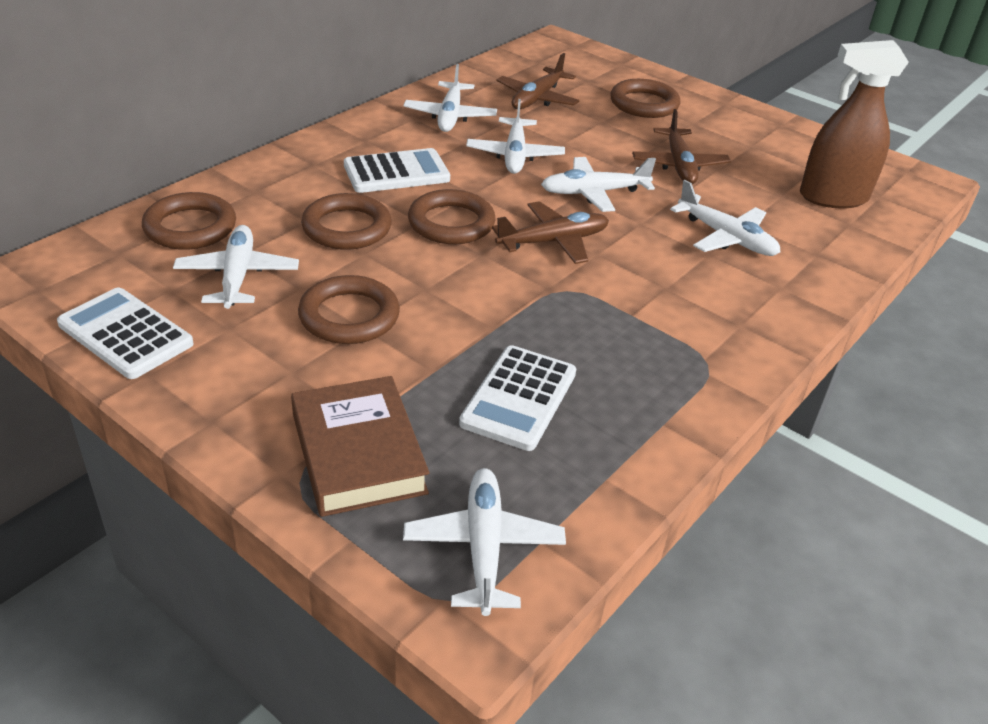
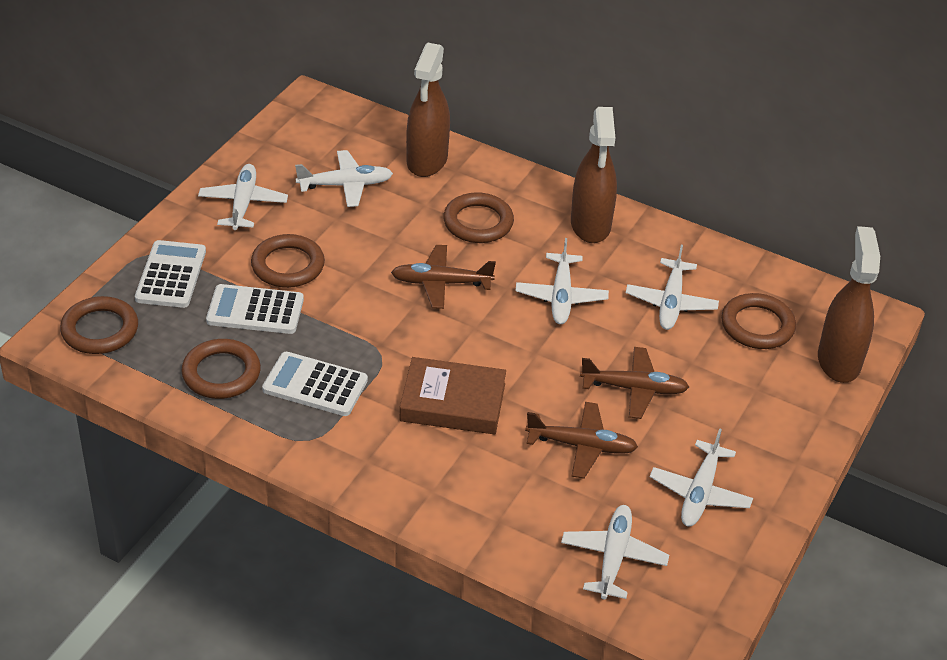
brown spray bottle: [800,40,909,208] = 1 -> [406,43,450,177] [571,107,617,243] [818,226,880,383] = 3

